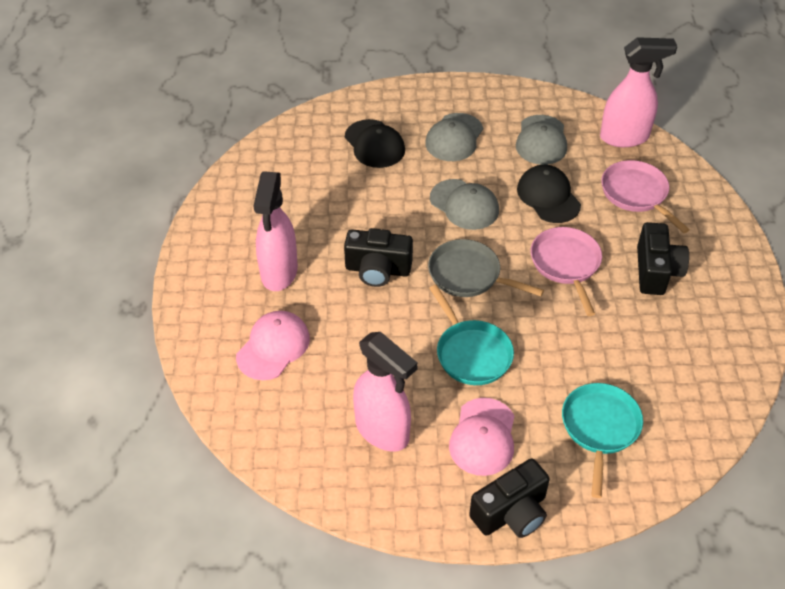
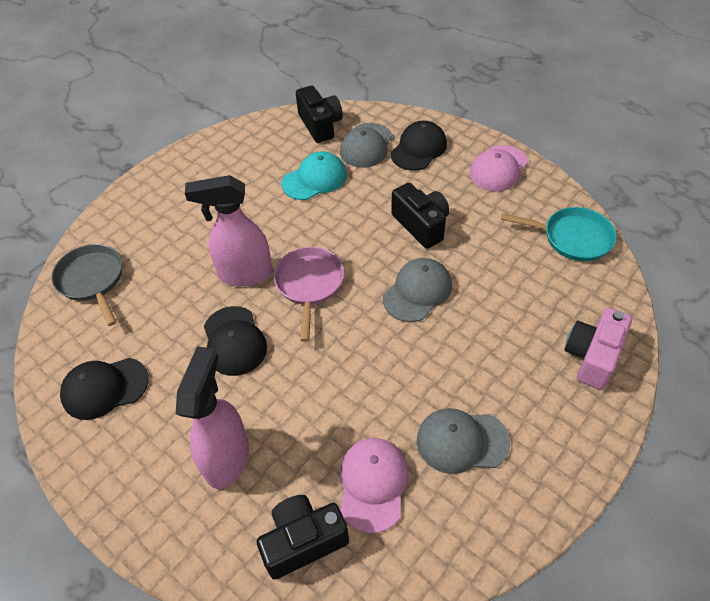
black cap: [345,119,405,168] [517,165,581,223] = 2 -> [60,358,149,420] [204,306,267,376] [391,120,447,171] = 3
pink camera: none = 0 -> [565,308,632,390] = 1
pink pan: [531,227,602,316] [601,160,690,233] = 2 -> [274,247,344,342] = 1
pink spray bottle: [254,171,298,291] [353,332,418,452] [600,37,677,147] = 3 -> [176,346,249,489] [185,175,273,286] = 2
turquoise cap: none = 0 -> [281,151,347,200] = 1
turquoise pan: [429,285,514,385] [562,383,643,498] = 2 -> [501,207,617,261] = 1

